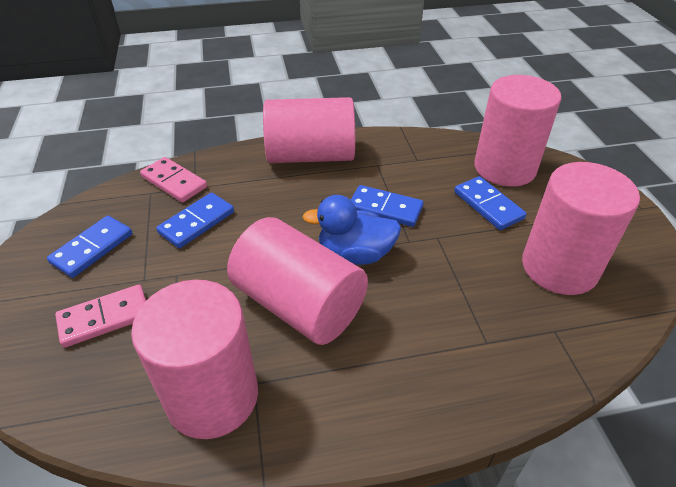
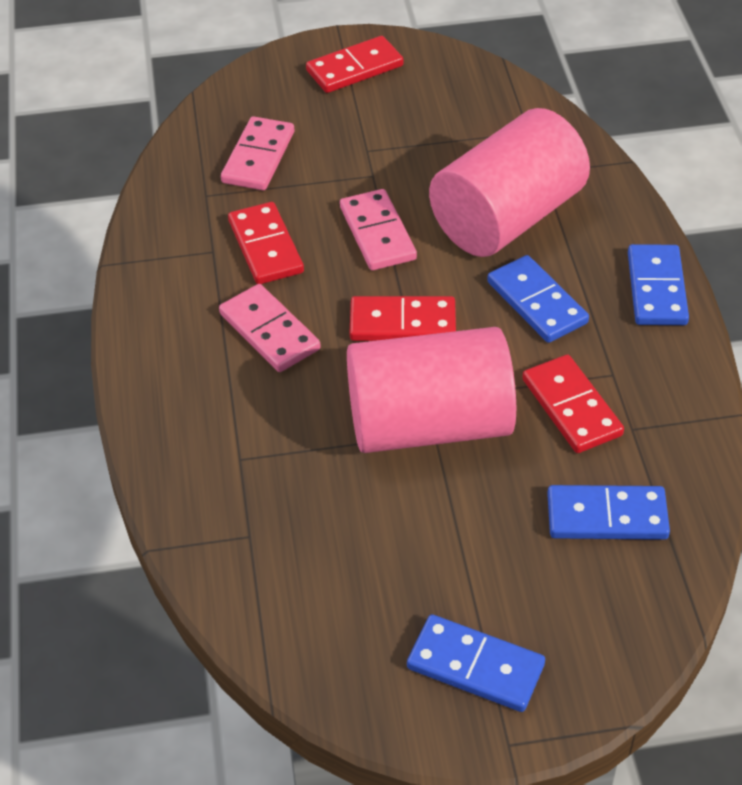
blue duck: [302,195,401,265] = 1 -> none = 0
pink cylinder: [131,280,258,439] [227,217,368,345] [263,97,355,163] [474,75,562,187] [522,162,640,295] = 5 -> [347,327,516,453] [429,108,590,257] = 2
pink domino: [55,284,146,348] [140,157,207,203] = 2 -> [219,284,321,372] [221,116,294,190] [340,189,417,270] = 3
red domino: none = 0 -> [228,202,304,284] [306,36,403,93] [350,296,456,341] [522,354,624,453] = 4

